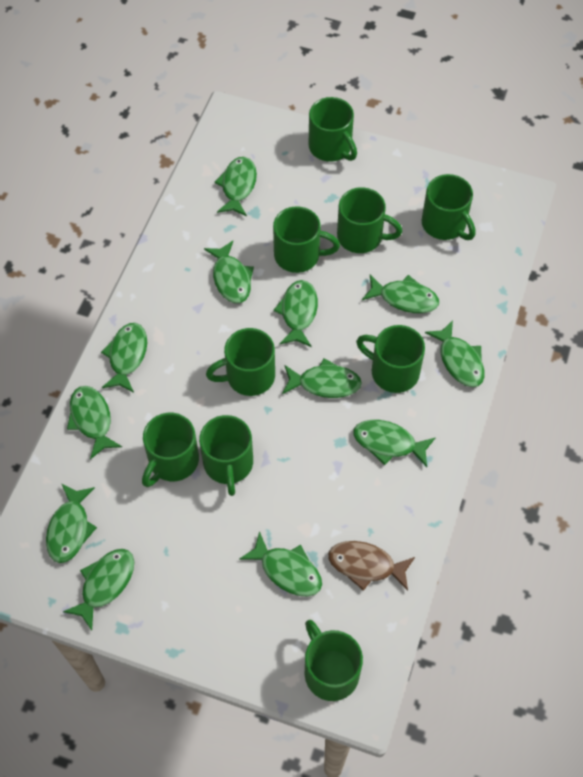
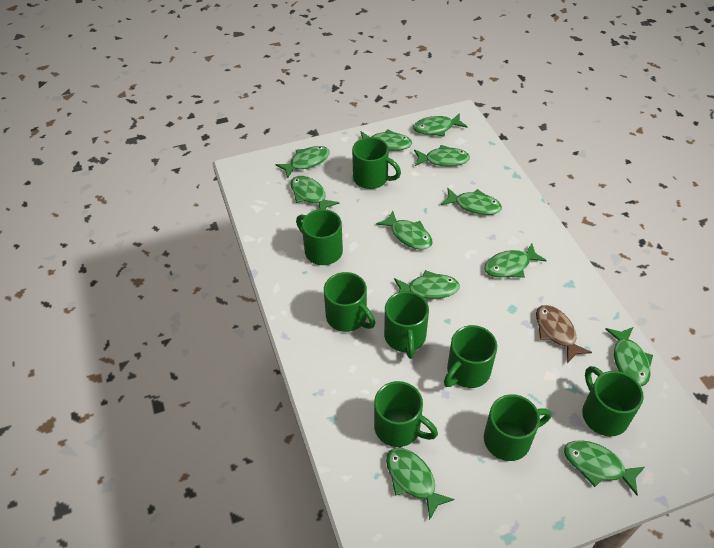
green mug: [142,413,199,487] [199,415,253,496] [206,328,275,396] [273,206,340,273] [305,620,363,701] [309,97,357,162] [337,187,403,253] [356,325,425,393] [421,174,475,240] = 9 -> [296,209,343,265] [324,272,376,332] [352,137,401,189] [374,381,438,447] [384,291,429,359] [444,325,497,388] [484,394,552,461] [582,366,644,436] = 8

